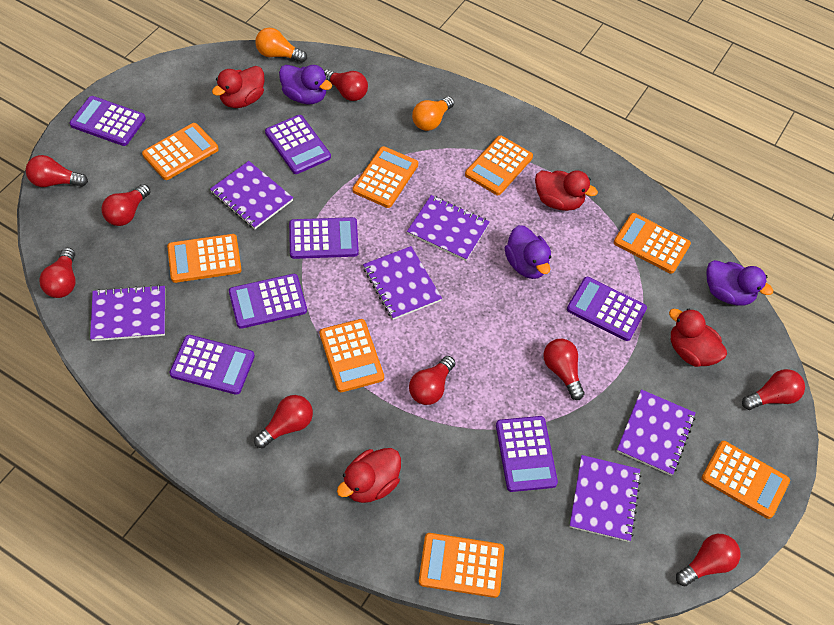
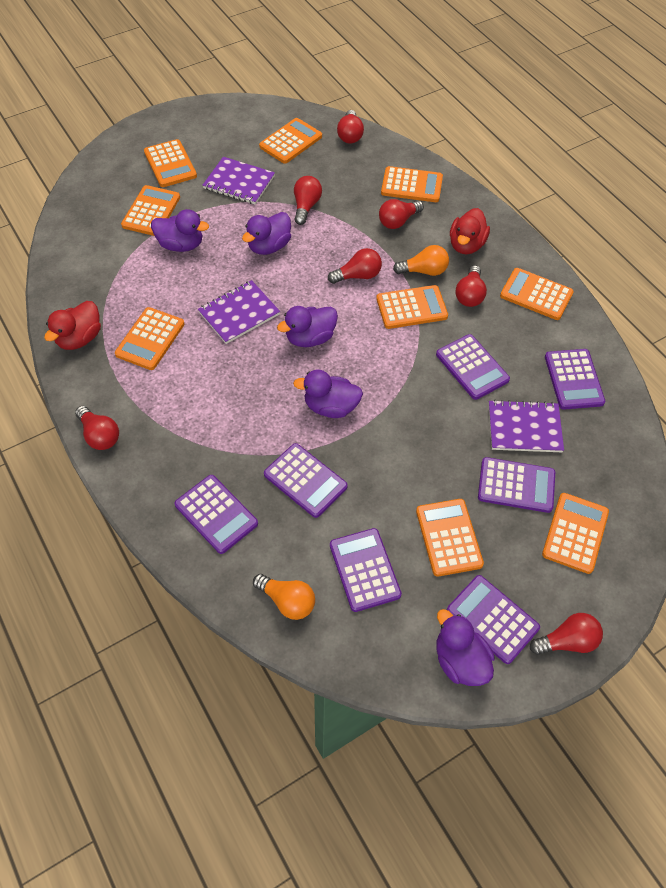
orange calculator: [142,123,219,180] [167,234,242,283] [319,319,384,392] [353,146,418,208] [419,533,504,598] [465,135,533,195] [614,213,691,274] [701,441,790,519] = 8 -> [115,307,185,370] [121,185,180,236] [144,139,197,187] [259,118,322,164] [376,285,448,329] [381,166,443,202] [416,499,484,577] [500,268,574,320] [542,493,609,574] = 9
purple duck: [279,65,332,104] [505,225,551,279] [706,260,773,306] = 3 -> [151,209,209,252] [242,212,291,255] [277,306,338,347] [293,370,363,418] [436,609,494,686] = 5
purple notebook: [90,285,165,341] [210,161,293,229] [363,246,442,320] [407,195,490,261] [569,455,641,542] [617,389,695,476] = 6 -> [198,280,280,344] [203,157,275,204] [489,400,564,452] = 3
red duck: [212,66,265,108] [337,448,401,503] [535,171,598,211] [669,309,727,367] = 4 -> [44,301,101,350] [450,208,490,254] = 2
red light bulb: [26,155,88,187] [39,247,75,298] [101,184,151,226] [254,395,313,448] [324,70,368,101] [409,356,455,405] [543,339,585,400] [676,534,740,587] [742,369,805,410] = 9 -> [75,406,119,450] [294,176,322,225] [328,248,382,284] [337,110,364,143] [379,199,424,229] [455,265,487,307] [530,613,603,655] = 7

